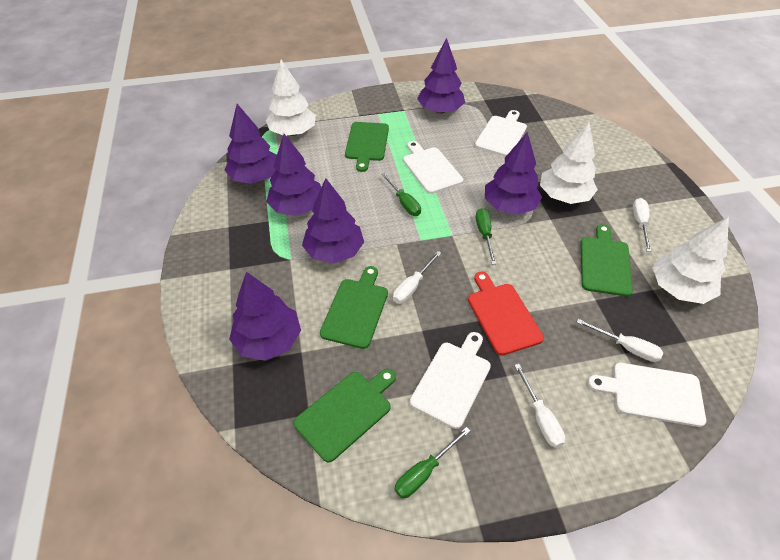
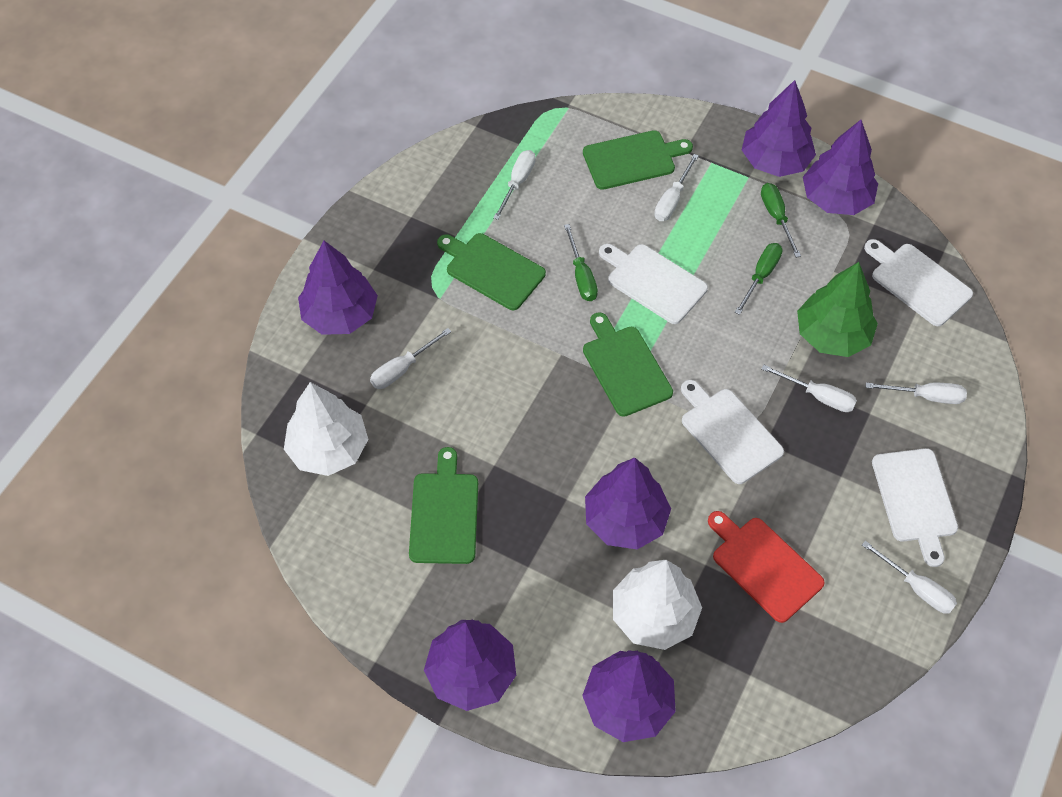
green tree: none = 0 -> [797,262,878,357] = 1
white screwdriver: [393,251,441,304] [514,364,565,448] [576,319,663,362] [633,198,651,252] = 4 -> [370,328,451,389] [493,150,536,220] [654,154,699,221] [761,365,857,412] [862,541,957,614] [866,383,967,404] = 6
white tree: [266,60,316,136] [540,122,598,204] [652,217,729,304] = 3 -> [284,382,368,476] [613,560,702,650] = 2

